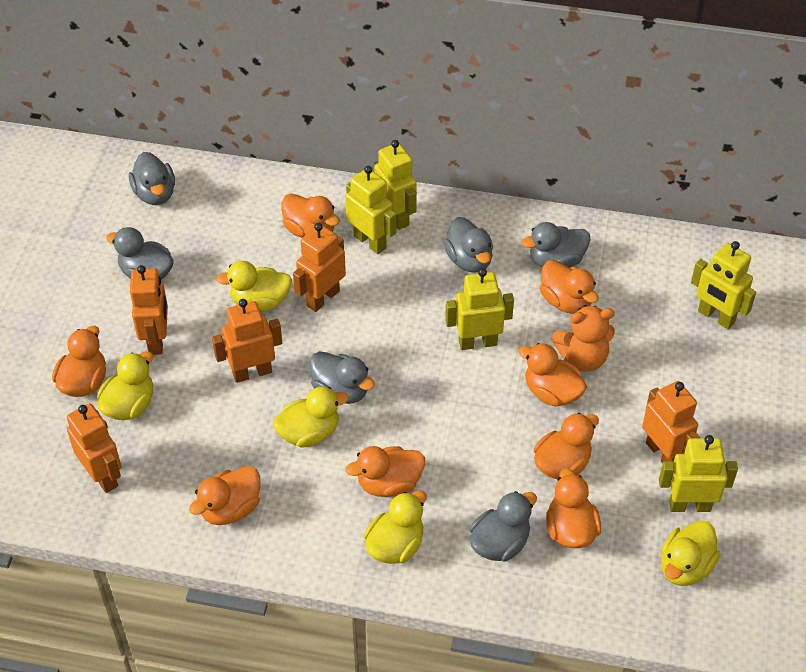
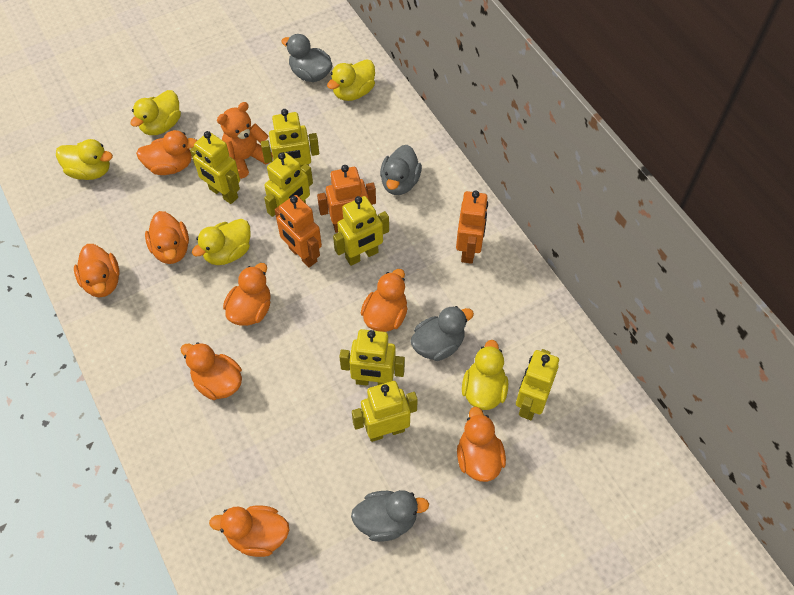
grey duck: [106,227,174,279] [129,152,175,205] [310,351,375,404] [444,217,493,273] [470,491,537,562] [522,222,590,268] = 6 -> [281,34,333,82] [351,490,429,542] [380,145,422,195] [410,306,474,361] = 4
orange robot: [67,403,122,493] [130,265,168,355] [212,299,282,383] [293,223,346,312] [642,381,700,464] = 5 -> [275,195,322,268] [317,165,376,233] [456,191,488,264] = 3
yellow robot: [346,166,396,254] [374,140,417,230] [445,268,514,350] [659,435,738,512] [691,241,756,329] = 5 -> [190,131,240,204] [261,109,319,167] [264,152,313,217] [333,196,389,266] [339,329,405,386] [352,381,418,442] [516,349,559,420] = 7

